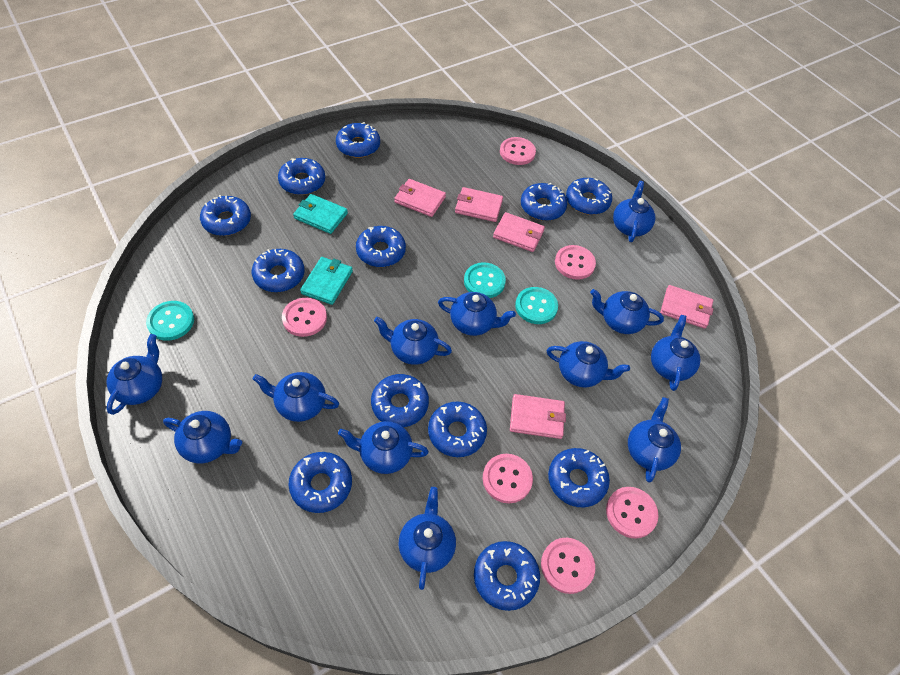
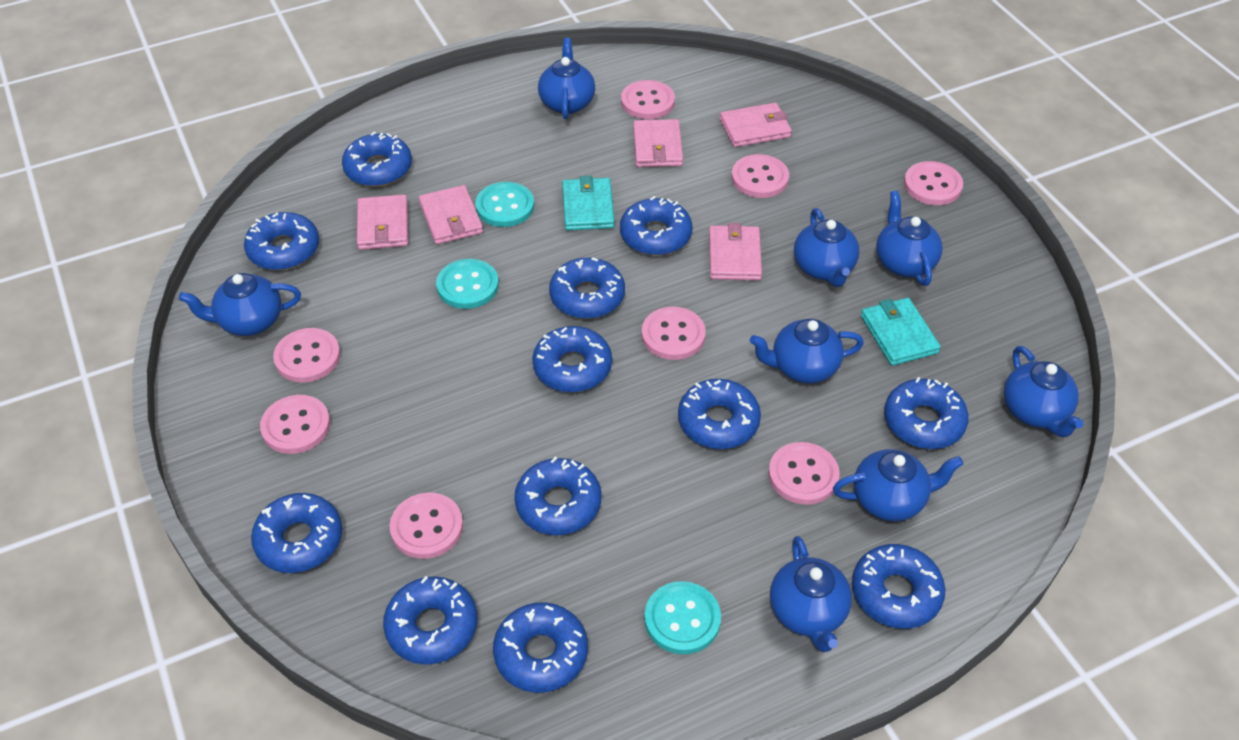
blue teapot: [107,334,162,415] [163,411,242,463] [253,372,339,422] [338,421,429,474] [374,317,452,365] [398,487,456,590] [438,292,516,336] [547,341,630,388] [590,289,664,334] [613,181,655,242] [628,397,681,483] [651,315,700,391] = 12 -> [179,273,301,336] [538,38,595,119] [750,319,864,383] [770,536,852,652] [794,208,859,287] [833,449,964,521] [876,191,943,286] [1004,346,1083,437] = 8
pink button: [282,298,327,337] [483,454,533,503] [500,137,536,165] [541,538,595,594] [555,245,596,280] [606,487,658,539] = 6 -> [260,395,330,454] [273,328,340,383] [390,493,463,559] [621,80,675,119] [642,307,706,360] [731,154,789,198] [768,442,840,505] [904,161,963,205] = 8

